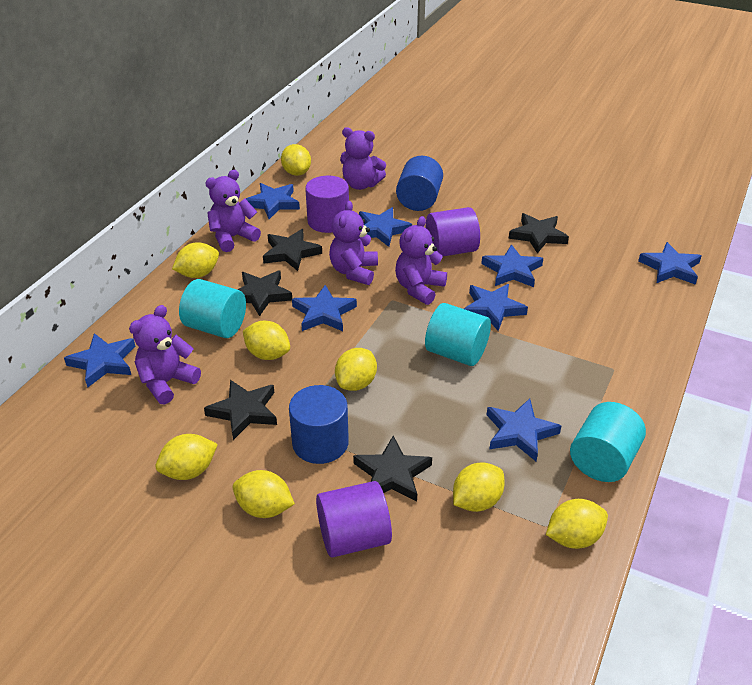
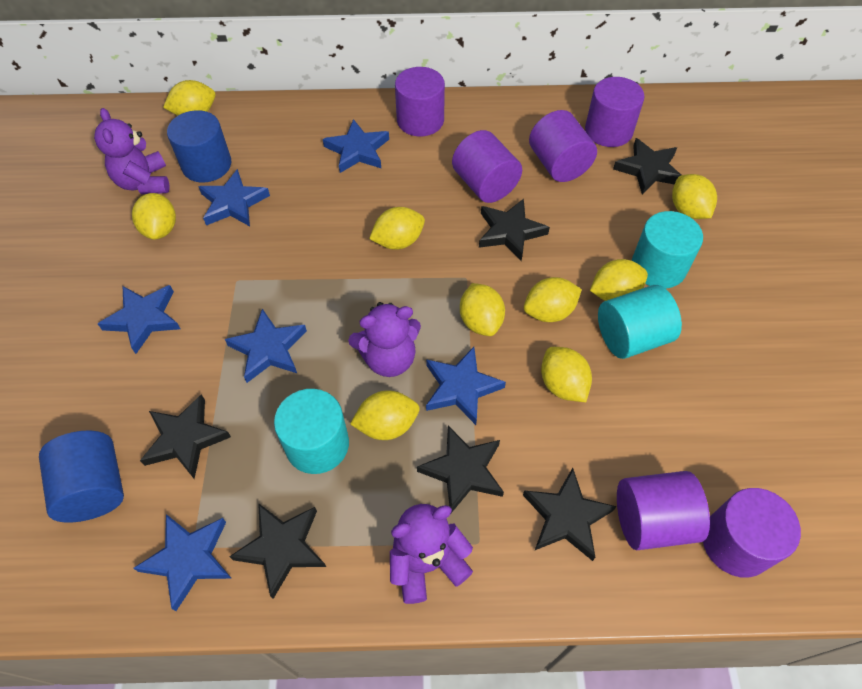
black star: [204,380,277,440] [237,270,292,316] [263,229,322,271] [353,436,432,502] [509,213,569,253] = 5 -> [140,394,231,479] [229,503,326,599] [417,426,504,513] [479,199,550,261] [523,468,617,561] [613,138,681,194] = 6
blue star: [64,333,135,388] [246,183,300,219] [292,285,357,331] [359,207,412,247] [464,284,528,331] [481,245,543,287] [487,398,561,461] [638,242,701,285] = 8 -> [98,285,180,354] [133,514,232,611] [198,169,270,226] [225,309,307,383] [323,119,389,173] [426,347,506,425] = 6
purple cylinder: [305,176,349,233] [316,481,392,558] [426,207,480,257] = 3 -> [395,67,445,136] [452,130,522,203] [529,110,597,182] [585,77,644,147] [617,471,710,550] [703,488,801,578] = 6
purple teddy bear: [129,305,201,404] [205,170,261,252] [329,201,378,285] [340,127,386,190] [395,216,447,305] = 5 -> [94,108,170,194] [348,302,421,377] [390,504,473,604] = 3
yellow lemon: [156,434,218,480] [172,242,219,278] [233,470,295,518] [243,321,290,360] [281,144,311,176] [335,348,377,391] [453,463,505,512] [546,499,608,549] = 8 -> [132,193,176,240] [163,80,215,116] [350,390,420,440] [369,207,425,250] [460,283,505,336] [524,277,582,322] [541,347,592,402] [590,259,648,301] [672,174,717,219] = 9

